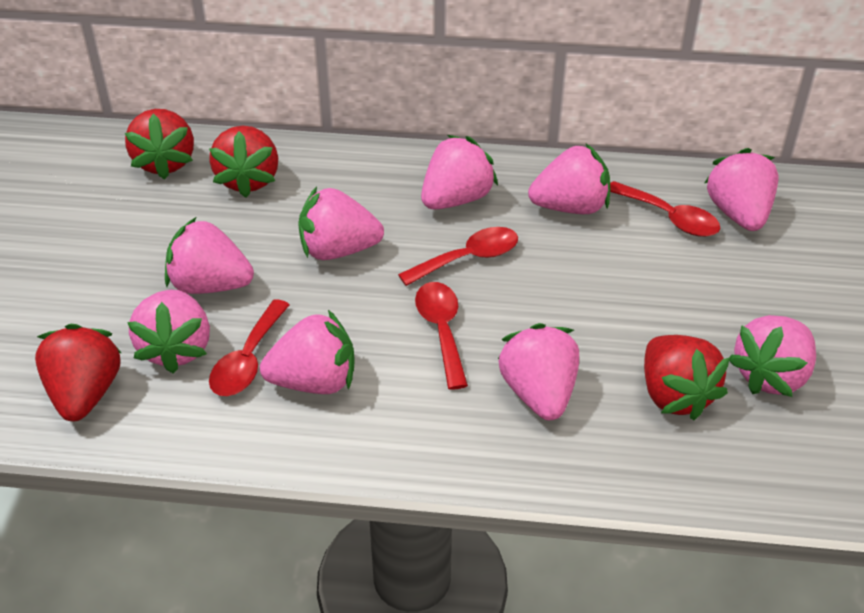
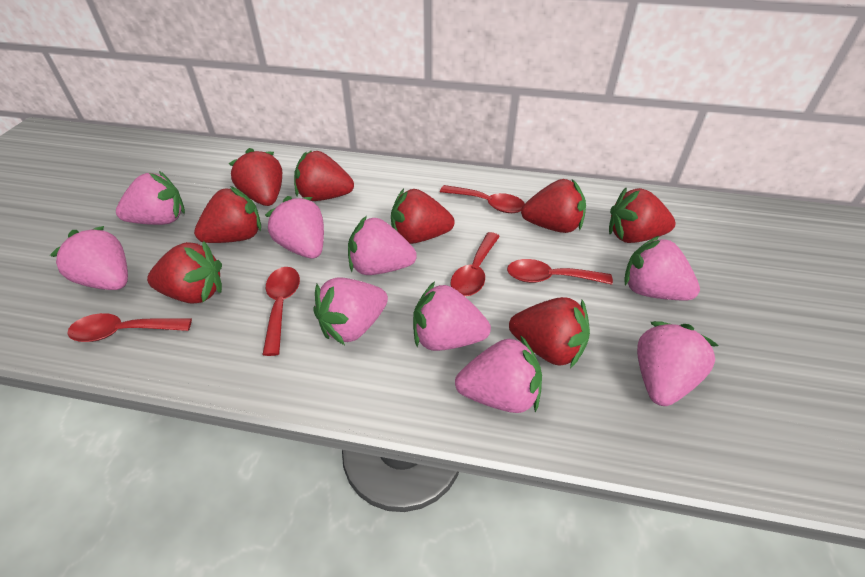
red spoon: [209,299,290,396] [398,227,518,286] [415,282,468,390] [610,181,720,237] = 4 -> [67,313,192,342] [262,267,300,356] [440,185,525,213] [451,232,500,296] [507,259,613,285] = 5
red strawberry: [35,324,121,421] [125,109,194,180] [209,126,278,198] [644,335,730,420] = 4 -> [147,241,222,304] [194,186,261,243] [228,148,282,206] [294,150,354,201] [391,189,455,244] [509,297,590,368] [521,179,586,233] [609,188,676,243] = 8

